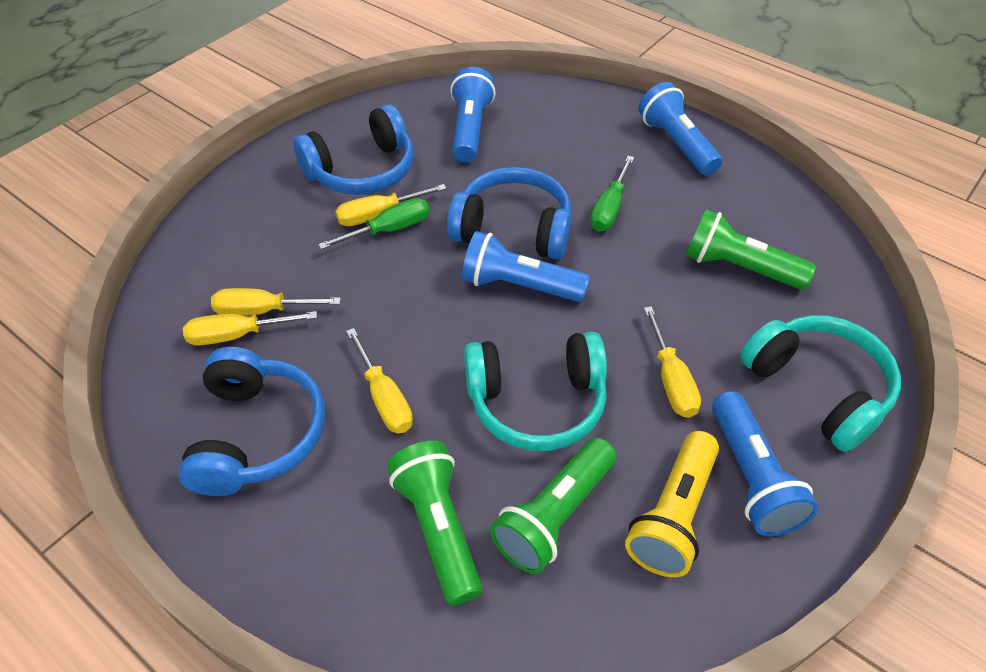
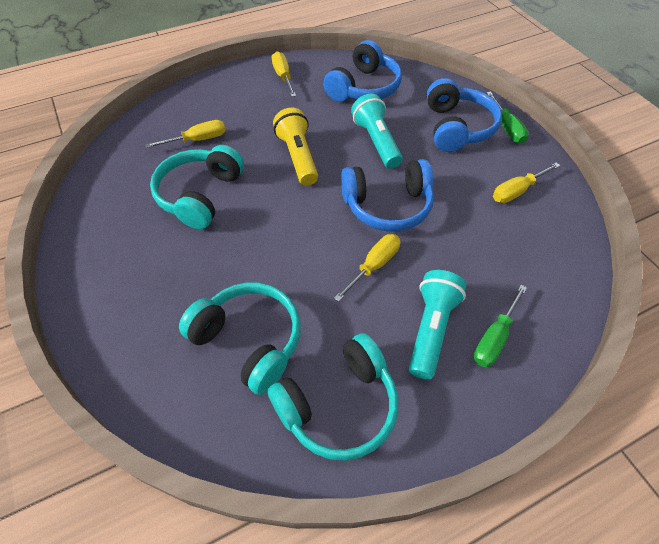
blue flashlight: [450,67,496,162] [462,231,590,302] [638,82,722,176] [712,391,819,536] = 4 -> none = 0
green flashlight: [387,441,482,606] [490,438,616,574] [686,209,816,290] = 3 -> none = 0
turquoise flashlight: none = 0 -> [351,93,403,169] [408,270,466,380] = 2
turquoise headphones: [464,332,607,451] [740,315,901,452] = 2 -> [150,145,244,229] [179,283,301,395] [267,333,398,461] = 3
yellow screwdriver: [183,311,317,346] [211,288,341,316] [335,184,446,226] [346,328,413,433] [644,306,701,418] = 5 -> [145,120,226,148] [272,51,296,97] [334,234,400,302] [493,162,560,203] = 4

